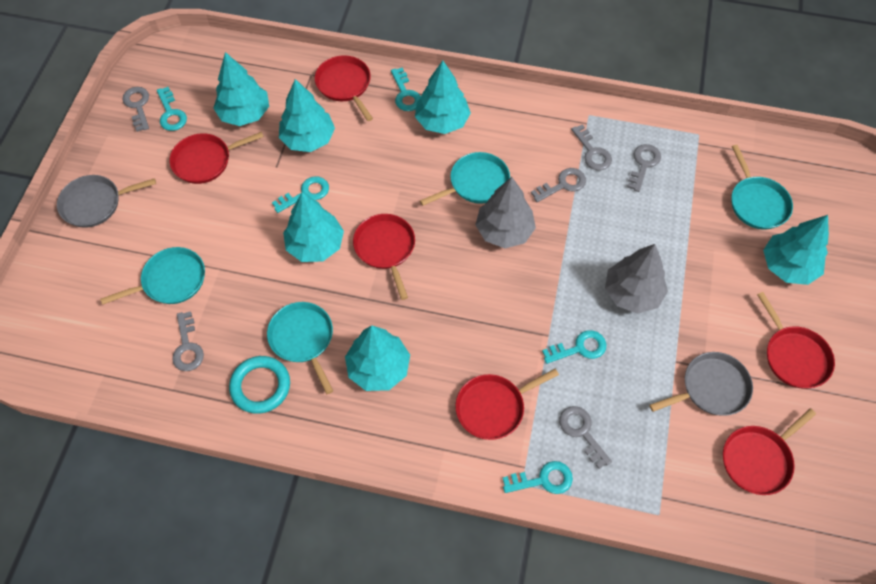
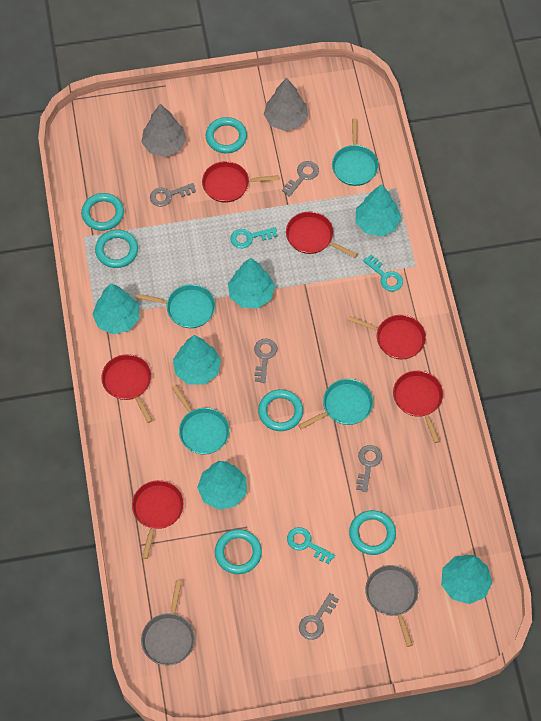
grey key: [122,87,149,132] [172,311,204,371] [531,168,586,202] [559,406,612,469] [571,124,612,170] [627,144,661,192] = 6 -> [150,183,196,207] [254,338,277,383] [282,161,319,197] [299,593,339,640] [356,445,382,492] = 5
turquoise key: [157,87,187,131] [272,176,329,213] [391,68,421,111] [503,461,573,494] [542,330,606,364] = 5 -> [230,227,277,248] [287,527,335,564] [363,255,403,291] = 3
turquoise ring: [229,356,290,414] = 1 -> [81,193,124,231] [95,229,138,268] [206,117,247,153] [215,529,262,574] [258,389,303,431] [349,510,396,555] = 6

